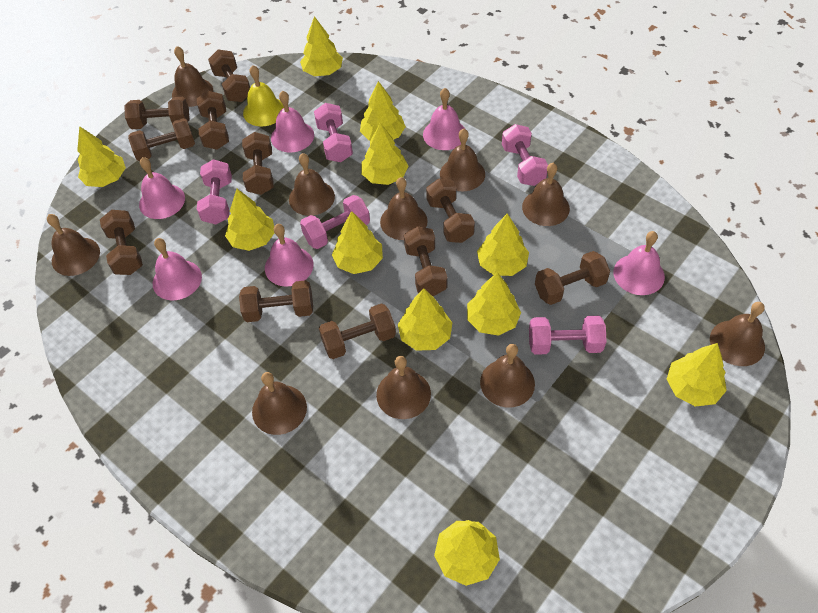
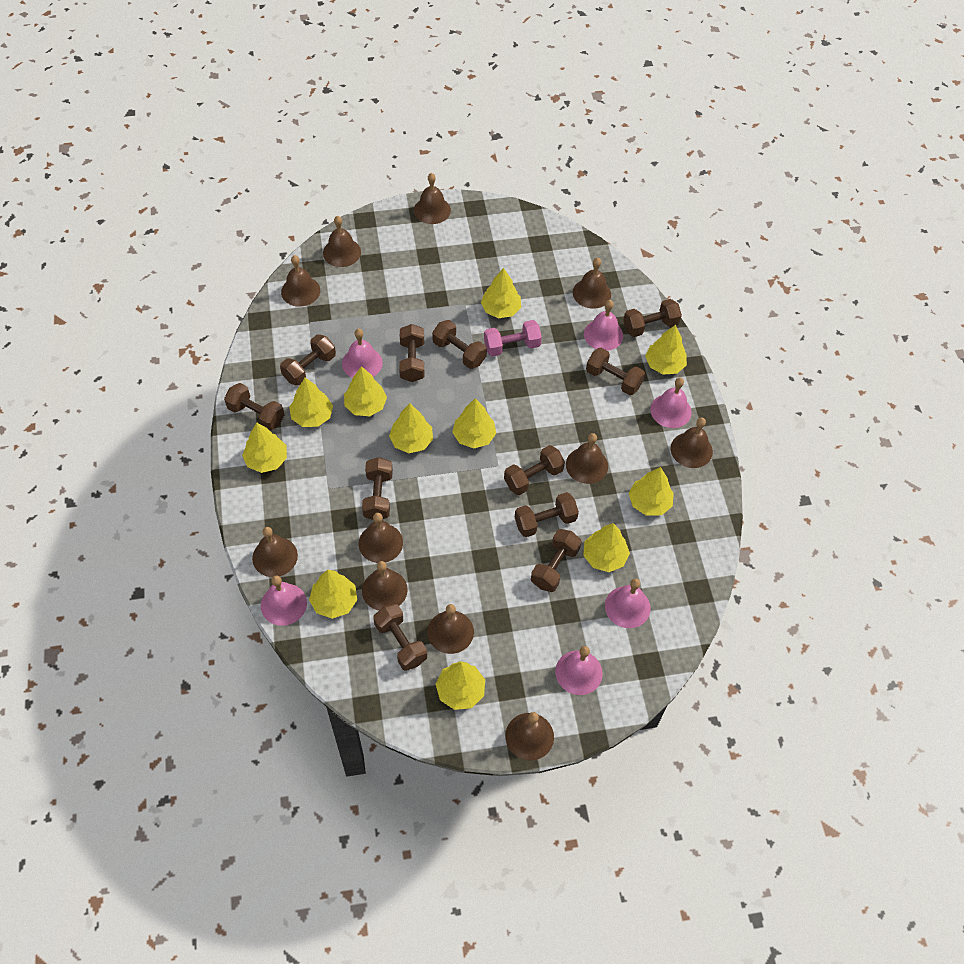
brown bell: [47,214,100,276] [172,46,213,107] [252,372,307,435] [289,153,335,216] [376,356,431,419] [380,177,428,240] [440,129,485,191] [480,344,535,408] [522,163,570,226] [710,302,765,366] = 10 -> [252,527,298,577] [281,255,320,307] [323,216,361,267] [359,513,403,563] [362,561,407,611] [414,173,451,224] [428,604,474,654] [505,712,554,760] [566,433,608,484] [573,258,611,309] [671,418,713,468] = 11
pink dumbbell: [197,159,232,224] [300,195,370,249] [314,103,353,162] [502,124,548,186] [529,316,607,355] = 5 -> [484,320,542,357] = 1
yellow bell: [243,65,284,127] = 1 -> none = 0

